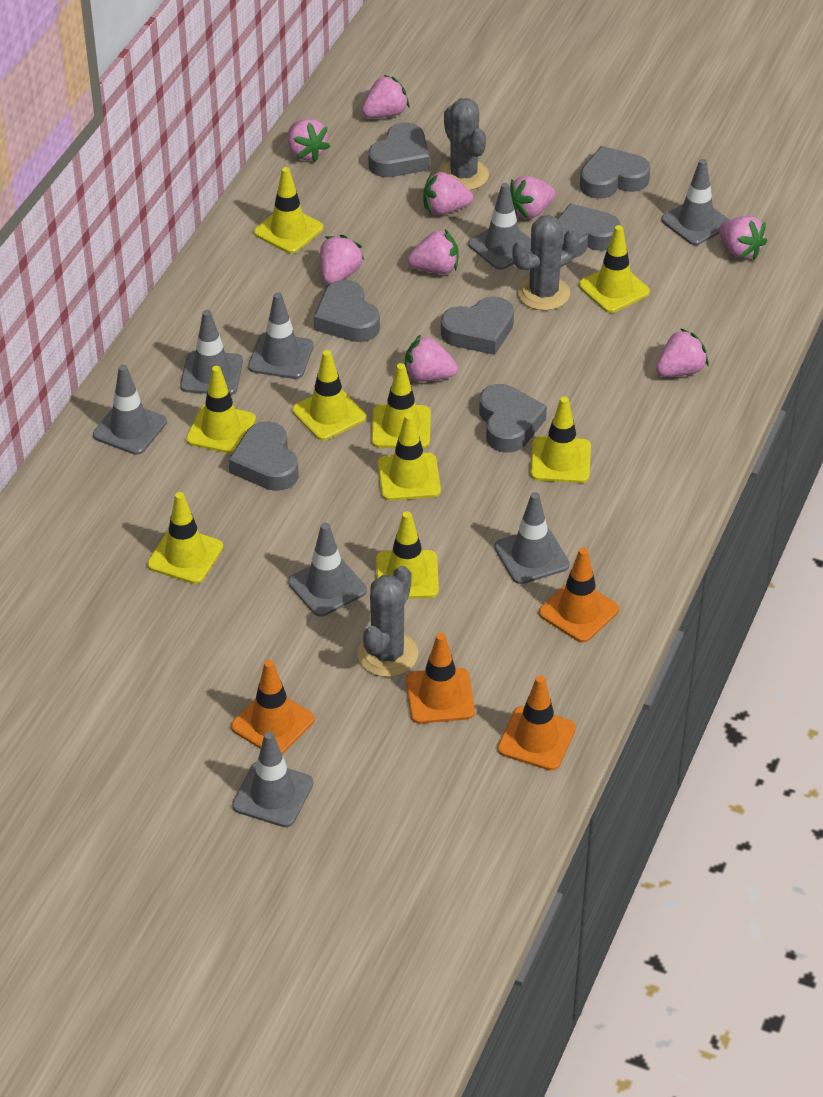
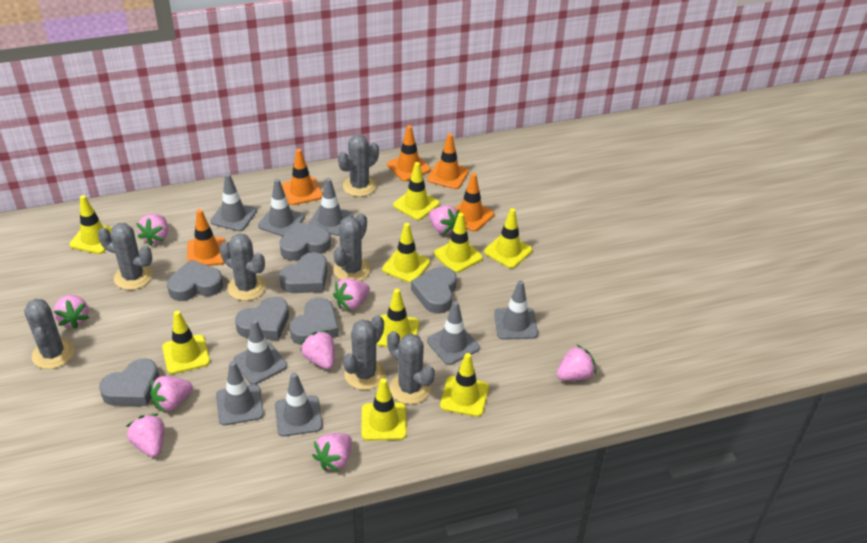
grey cactus: [358,566,418,677] [439,98,489,190] [512,215,580,311] = 3 -> [24,299,74,369] [98,223,152,290] [220,233,266,301] [333,213,370,281] [338,134,379,197] [343,315,385,390] [387,331,435,404] = 7
orange traffic cone: [231,660,315,754] [406,633,475,724] [498,675,576,771] [539,548,619,643] = 4 -> [187,209,226,266] [281,149,323,205] [387,125,431,181] [427,133,469,189] [455,173,494,232] = 5

